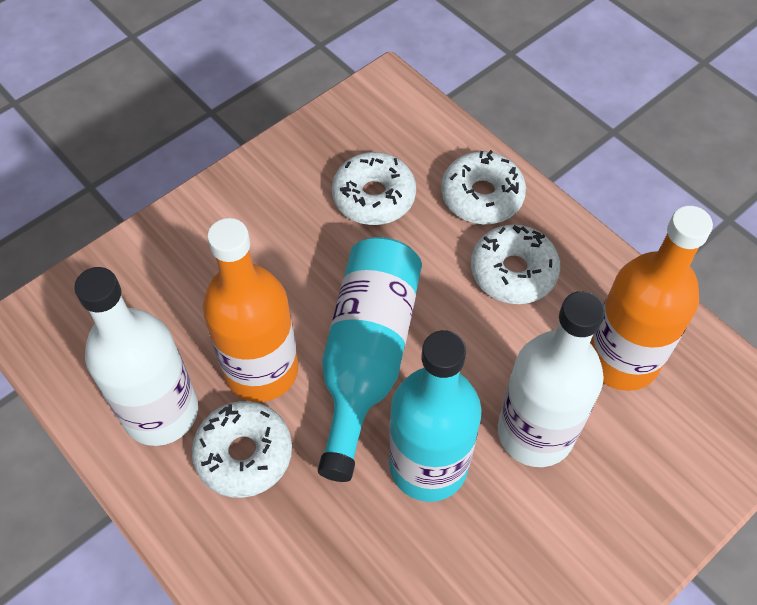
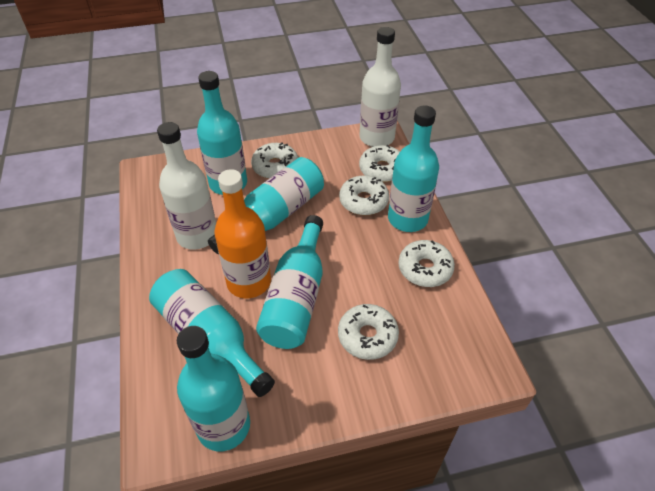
orange bottle: [202,218,298,402] [590,206,713,391] = 2 -> [214,169,271,299] = 1
turquoise bottle: [318,237,422,482] [389,330,482,502] = 2 -> [149,269,275,397] [177,326,250,451] [197,71,247,195] [208,157,324,254] [256,215,323,349] [388,105,439,232] = 6
white donut: [191,401,292,498] [332,152,416,225] [441,150,526,224] [471,225,560,304] = 4 -> [251,143,298,179] [338,304,399,360] [339,175,389,215] [359,145,400,182] [399,240,455,287] = 5

